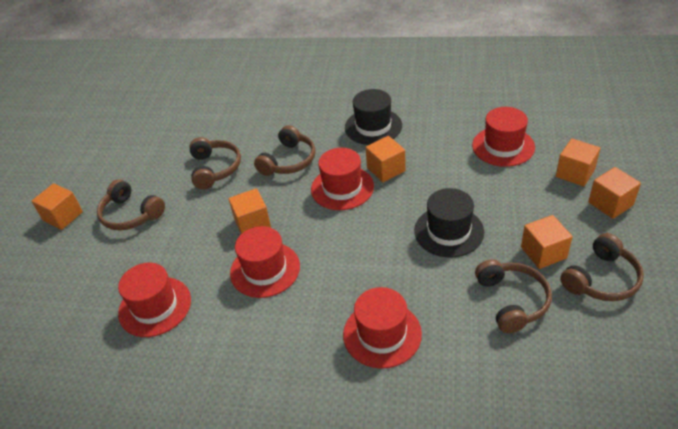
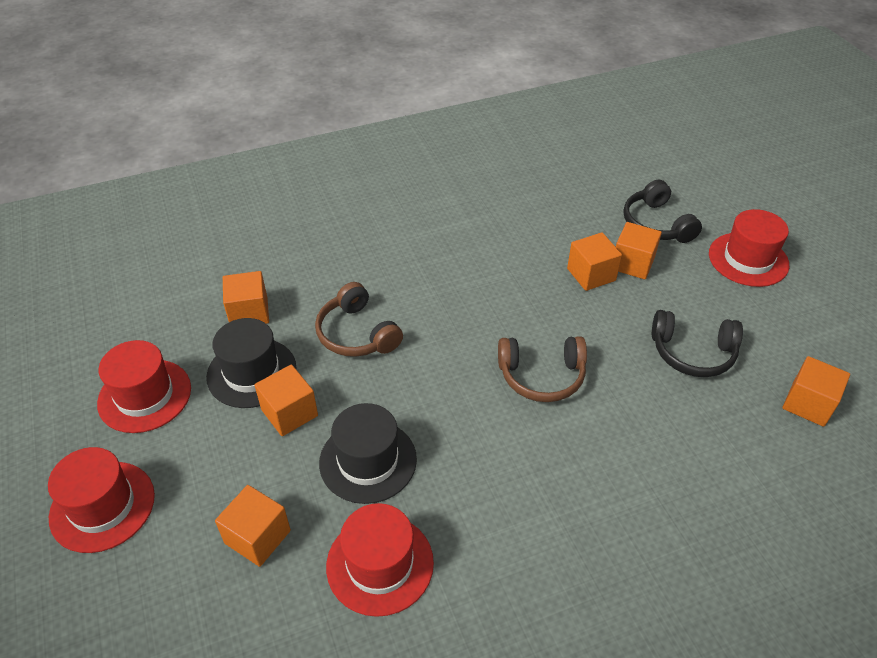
black headphones: none = 0 -> [623,180,702,243] [652,310,743,377] = 2
brown headphones: [97,179,165,231] [189,137,241,189] [254,125,316,176] [475,259,552,333] [560,233,644,301] = 5 -> [315,282,403,357] [498,336,587,402] = 2
red hat: [118,263,191,337] [230,226,300,298] [311,148,374,210] [343,287,422,369] [472,107,535,167] = 5 -> [48,447,155,553] [97,340,191,433] [326,503,434,617] [709,209,789,287] = 4

